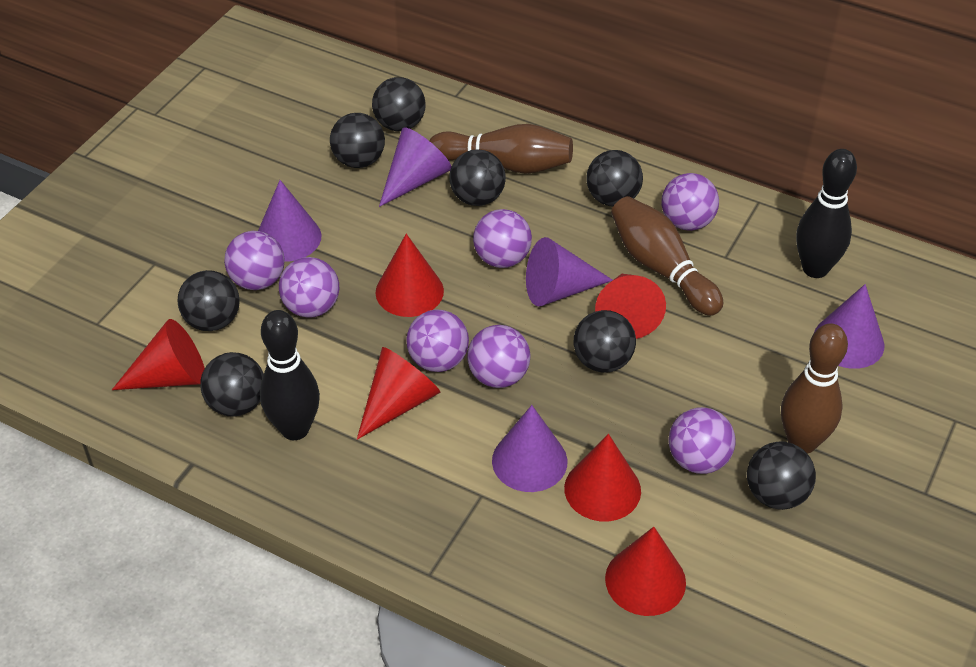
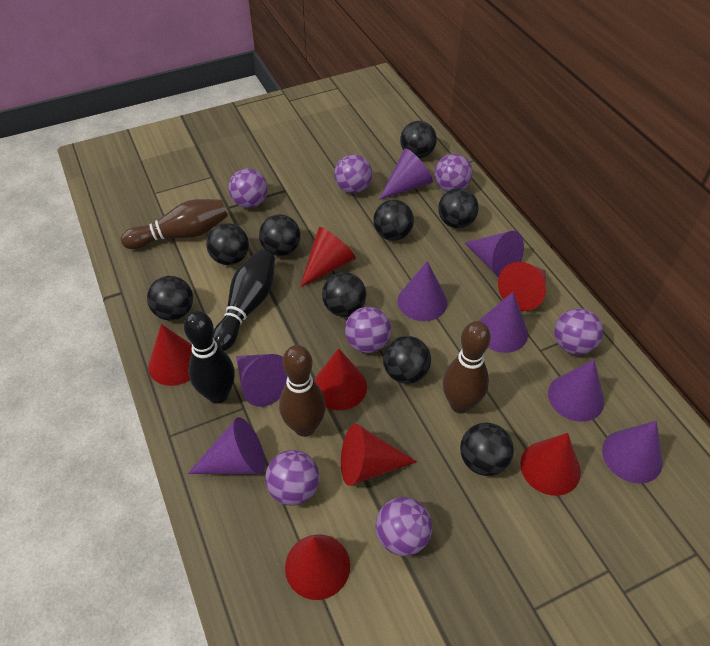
black ball: [177,270,240,331] [200,352,264,417] [330,113,385,168] [372,77,426,131] [449,149,506,206] [574,310,636,373] [586,150,643,206] [747,441,816,510] = 8 -> [147,276,193,321] [206,223,249,265] [259,214,301,256] [322,272,366,317] [373,200,414,241] [383,336,431,384] [400,121,437,158] [438,188,479,228] [460,423,514,476] = 9
purple cone: [258,180,322,262] [379,127,452,207] [492,405,567,492] [526,237,612,306] [814,284,884,369] = 5 -> [188,417,265,474] [236,354,288,407] [379,148,433,200] [398,261,447,321] [465,231,524,277] [479,292,528,353] [548,360,604,422] [602,421,663,484] = 8
red cone: [112,319,205,390] [357,347,440,440] [376,234,444,317] [564,434,641,521] [595,274,666,339] [605,527,686,616] = 6 -> [148,324,192,386] [285,534,350,600] [300,227,356,287] [314,348,367,410] [341,424,417,486] [498,262,546,311] [520,433,581,496] = 7

